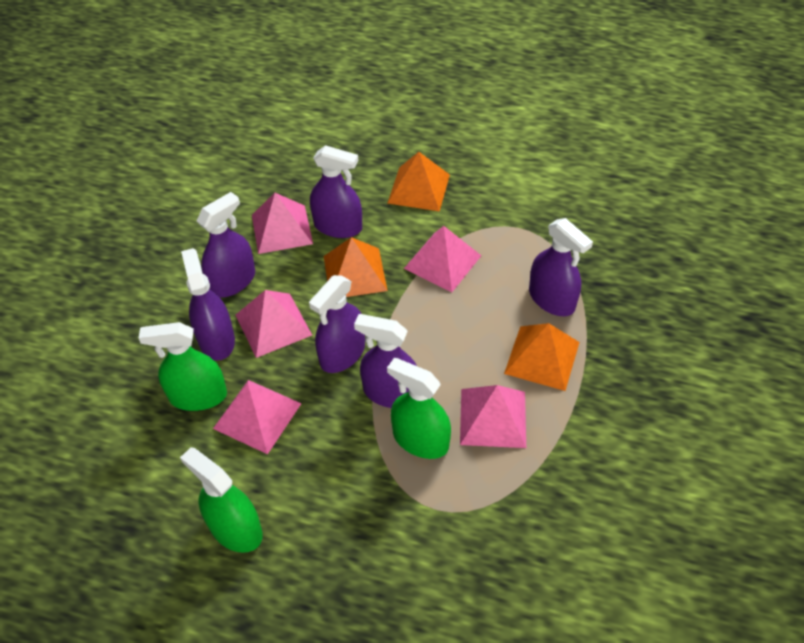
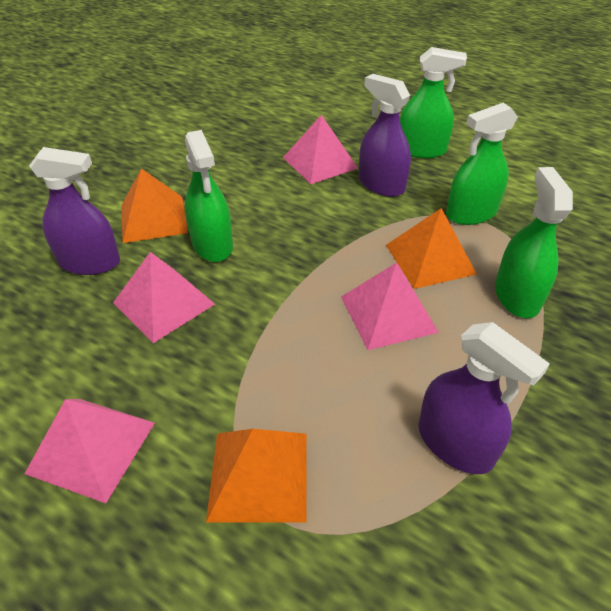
green spray bottle: [139,322,227,411] [180,447,263,553] [387,358,451,459] = 3 -> [185,130,233,262] [400,47,467,158] [446,103,518,225] [495,167,573,318] = 4
pink pyramid: [213,380,302,454] [236,290,312,358] [252,193,313,254] [404,226,481,292] [460,385,526,448] = 5 -> [25,399,155,503] [113,252,215,343] [283,115,358,184] [341,262,439,350] = 4
purple spray bottle: [181,248,235,361] [197,192,255,298] [309,275,365,373] [310,145,362,238] [354,314,417,408] [529,218,593,316] = 6 -> [29,147,120,275] [359,74,411,197] [418,322,550,474] = 3

